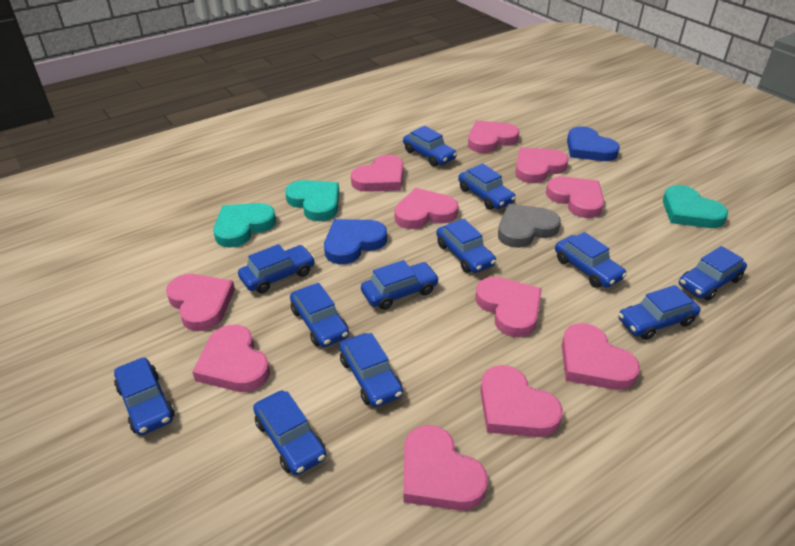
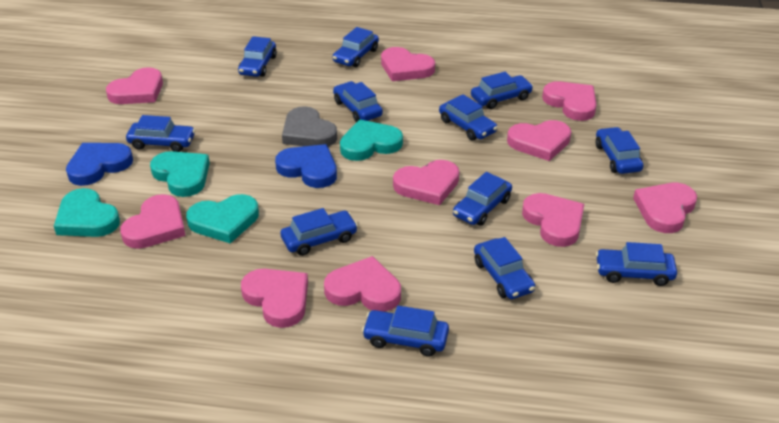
pink heart: [166,274,235,331] [192,325,270,392] [351,155,404,192] [395,188,459,229] [404,425,488,511] [468,121,519,153] [475,277,542,337] [480,365,563,437] [515,148,569,183] [546,176,604,218] [562,323,640,390] = 11 -> [106,67,163,104] [120,194,186,249] [241,269,308,328] [324,256,401,312] [381,47,435,81] [393,160,459,205] [507,120,571,161] [522,193,584,247] [542,81,597,121] [633,183,697,233] = 10
turquoise heart: [213,203,276,248] [285,180,339,221] [663,185,728,228] = 3 -> [54,188,120,237] [150,151,210,197] [186,194,259,244] [340,120,403,161] = 4

